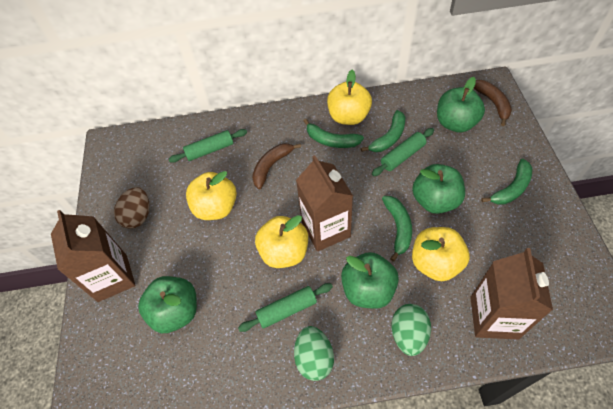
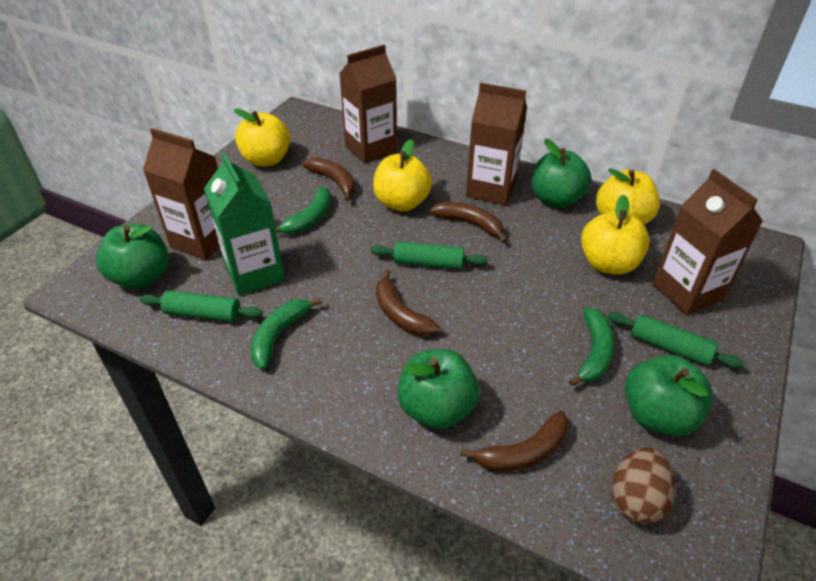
brown banana: [252,143,301,189] [474,80,512,126] = 2 -> [302,157,355,201] [376,269,440,336] [430,202,507,243] [460,411,569,472] = 4
brown carton: [51,210,135,302] [296,155,353,252] [470,248,553,340] = 3 -> [143,128,220,260] [339,45,397,164] [466,83,527,205] [652,169,763,315] = 4
green banana: [304,119,364,148] [361,110,405,152] [382,196,412,262] [481,159,532,205] = 4 -> [250,298,322,370] [275,186,331,234] [569,307,615,387] = 3
green carton: none = 0 -> [204,152,285,296] = 1
green egg: [294,326,334,381] [391,304,431,356] = 2 -> none = 0

